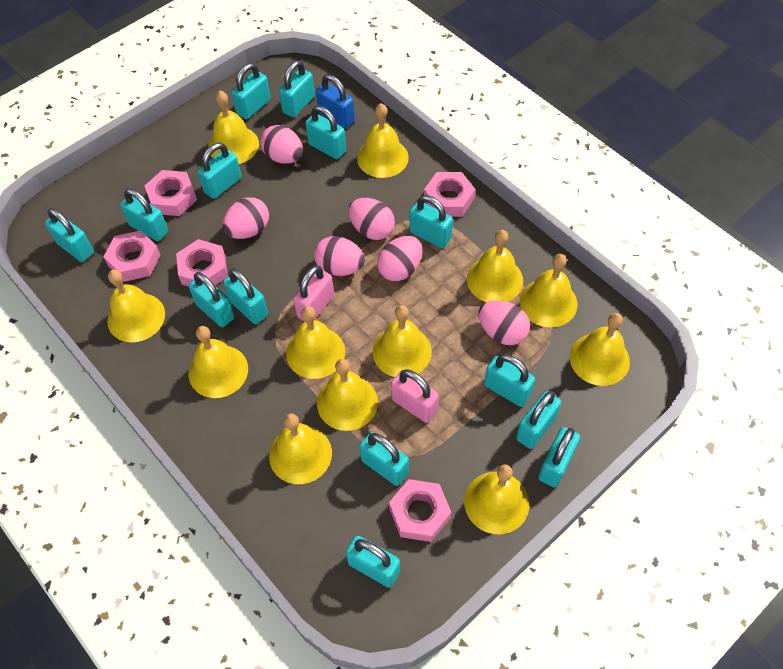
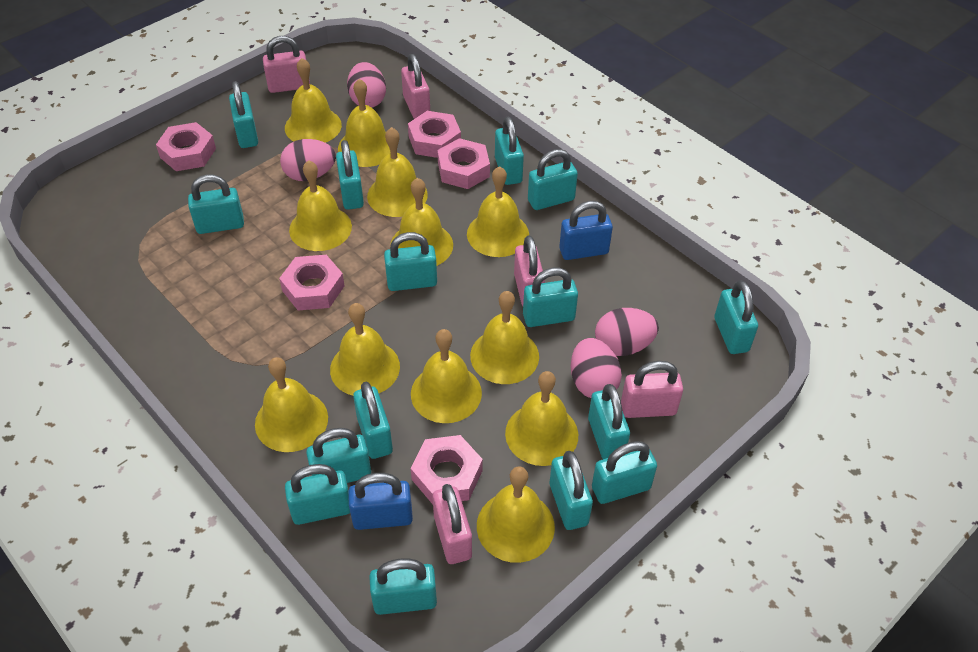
blue padlock: [316,74,355,129] = 1 -> [348,473,413,530] [559,201,613,260] = 2
pink egg: [222,197,269,239] [260,125,303,164] [314,236,365,276] [348,198,395,240] [377,236,422,281] [479,300,530,345] = 6 -> [280,139,336,181] [347,62,386,108] [571,338,622,398] [595,308,659,356] = 4
pink padlock: [293,265,334,321] [391,369,439,423] = 2 -> [263,36,310,93] [401,54,430,119] [432,484,472,564] [514,235,545,306] [621,361,683,418] = 5
turquoise padlock: [45,208,94,262] [120,188,168,241] [189,272,235,327] [197,143,242,199] [223,268,268,324] [231,63,271,119] [279,61,315,118] [305,106,346,159] [346,536,400,588] [359,432,409,486] [409,195,453,248] [484,354,535,407] [516,391,561,449] [538,427,580,488] = 14 -> [188,175,244,234] [229,81,258,148] [285,464,350,525] [306,428,371,483] [336,140,364,210] [353,382,393,459] [369,558,437,615] [384,232,437,291] [495,117,524,185] [523,268,578,327] [528,149,578,210] [550,451,593,530] [588,384,630,459] [592,441,657,504] [714,280,758,354] = 15

